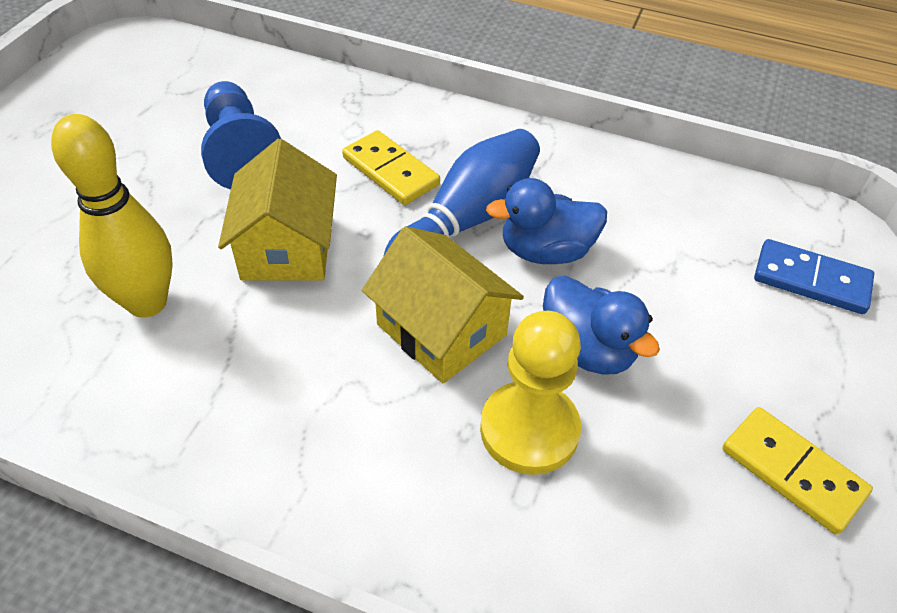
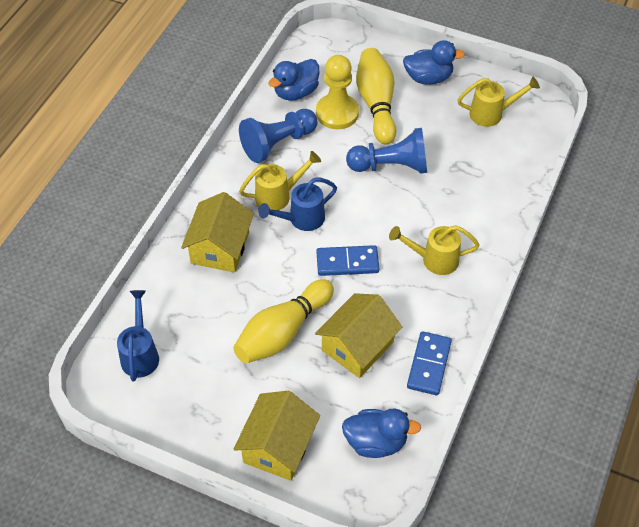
blue bowling pin: [384,129,540,255] = 1 -> none = 0
blue domino: [754,239,874,314] = 1 -> [316,245,379,276] [407,331,452,395] = 2
blue duck: [486,178,607,264] [543,276,660,375] = 2 -> [268,59,319,101] [342,408,421,458] [403,40,465,85] = 3
blue pawn: [201,81,281,190] = 1 -> [239,109,318,163] [346,128,427,174] = 2
blue watering can: none = 0 -> [117,290,159,382] [258,178,337,231] = 2
yellow bowling pin: [51,114,173,318] = 1 -> [233,279,334,363] [356,48,396,144] = 2
yellow domino: [342,130,440,205] [722,407,873,535] = 2 -> none = 0
yellow house: [218,139,337,281] [362,226,524,383] = 2 -> [181,192,254,272] [234,391,320,481] [315,293,402,378] = 3
yellow watering can: none = 0 -> [239,151,321,211] [389,225,480,275] [457,76,540,127] = 3

